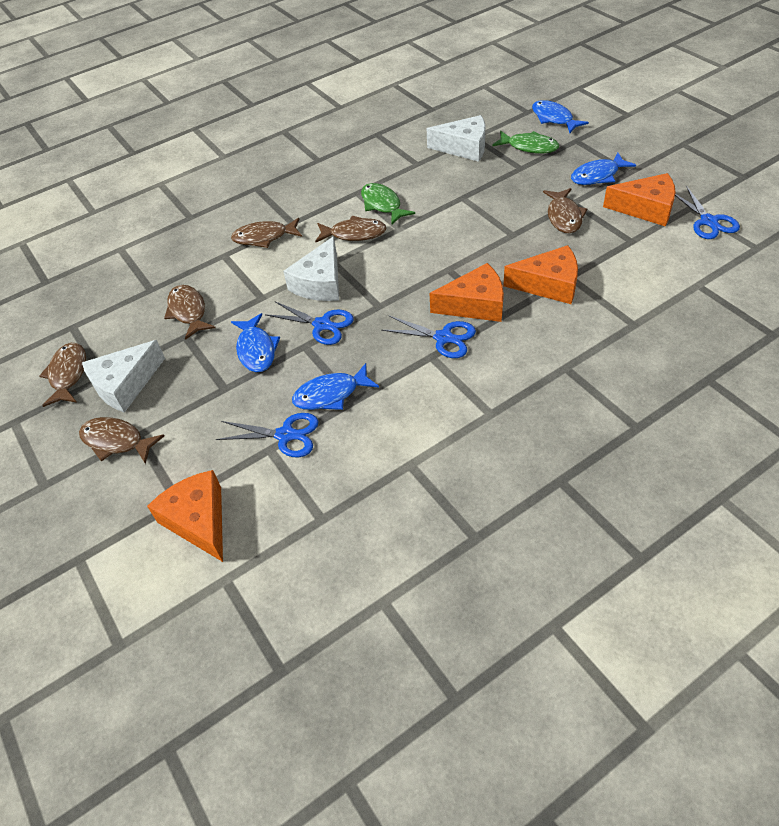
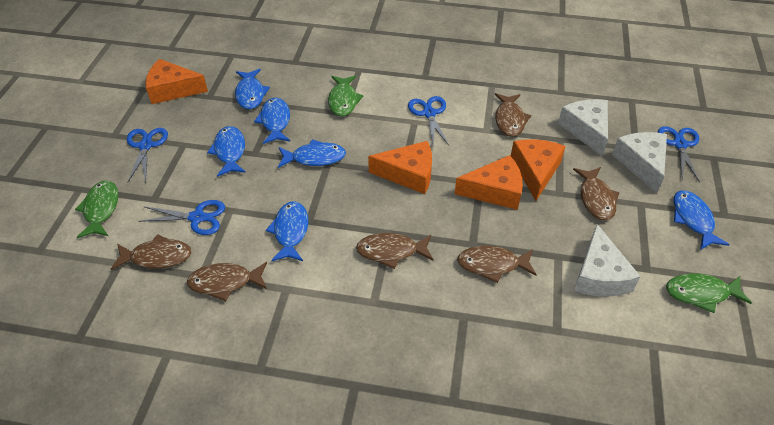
blue fish: [231,313,280,372] [292,363,379,410] [532,100,589,133] [571,153,636,185] = 4 -> [207,126,246,177] [235,69,270,109] [254,98,290,144] [266,201,308,261] [278,139,346,168] [673,190,730,250] = 6
green fish: [361,183,415,224] [492,131,559,154] = 2 -> [75,180,118,238] [328,76,364,116] [666,273,752,313] = 3

